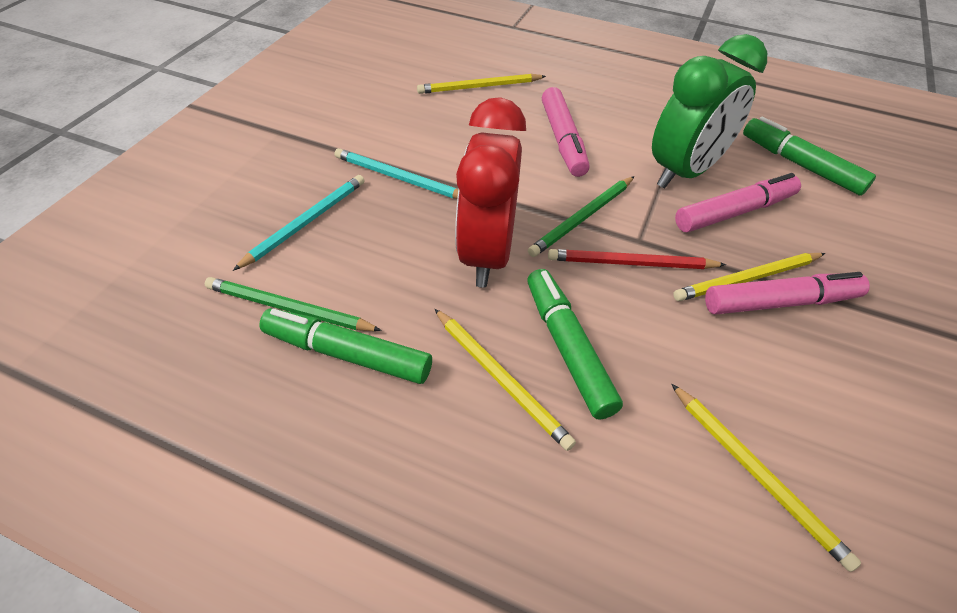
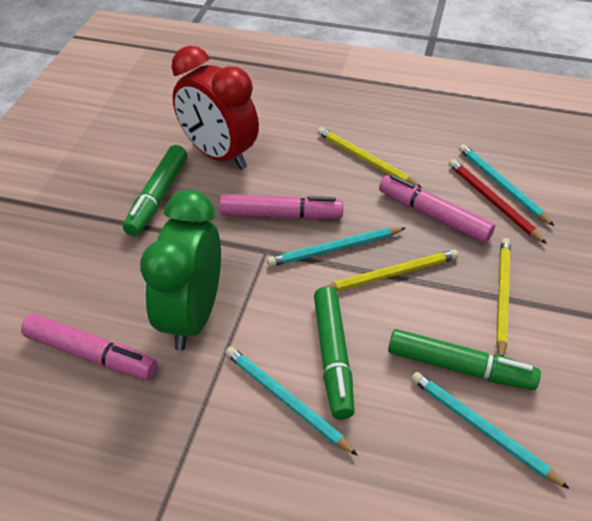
green pencil: [205,277,382,331] [528,176,634,257] = 2 -> none = 0
turquoise pencil: [233,175,365,271] [335,148,458,199] = 2 -> [225,347,358,456] [267,227,405,267] [411,372,570,489] [459,144,554,226] = 4
yellow pencil: [417,73,546,94] [435,309,576,451] [671,384,861,572] [673,253,825,301] = 4 -> [317,127,422,188] [325,250,459,291] [496,238,511,356] = 3

